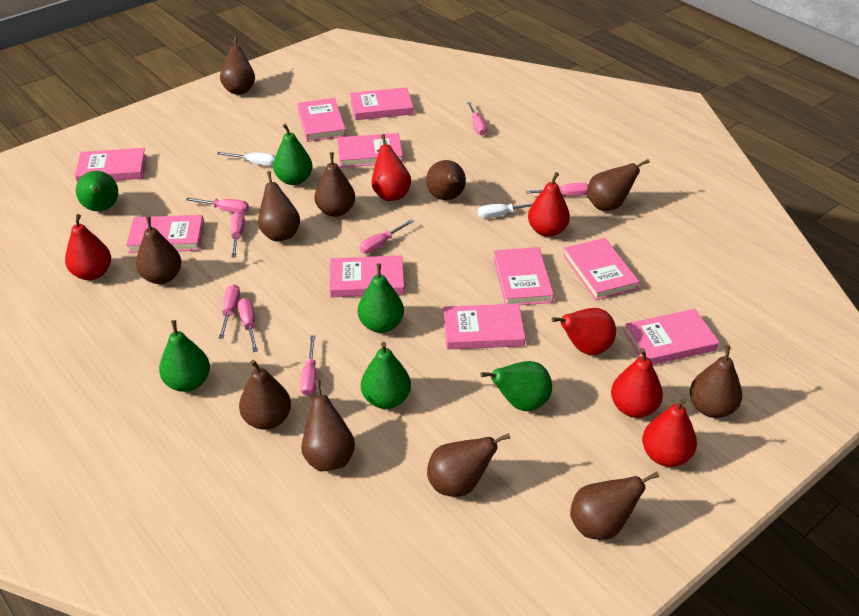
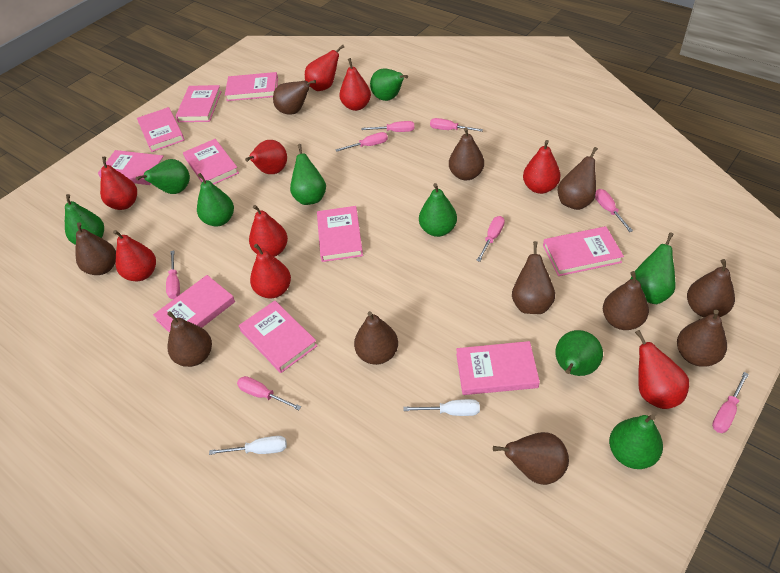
green pear: [76,171,118,211] [159,320,210,392] [273,124,313,185] [358,263,404,333] [361,342,411,409] [480,361,552,411] = 6 -> [65,194,104,245] [136,159,190,194] [197,173,234,227] [290,144,326,205] [370,69,408,101] [419,183,457,237] [555,330,603,376] [609,414,663,469] [630,232,676,304] = 9
red pear: [65,214,111,280] [371,134,411,201] [528,172,570,237] [551,308,616,355] [611,348,663,418] [642,399,697,467] = 6 -> [100,157,137,210] [113,230,156,281] [245,140,287,174] [249,205,288,257] [250,244,291,298] [305,45,344,91] [339,58,371,111] [523,140,561,194] [635,330,689,409] = 9

